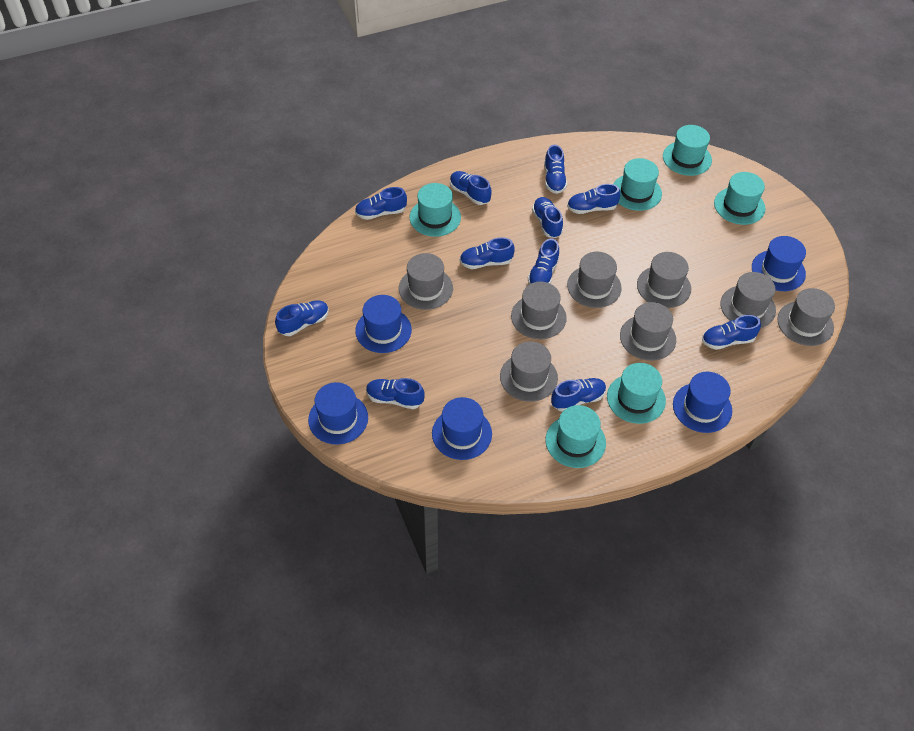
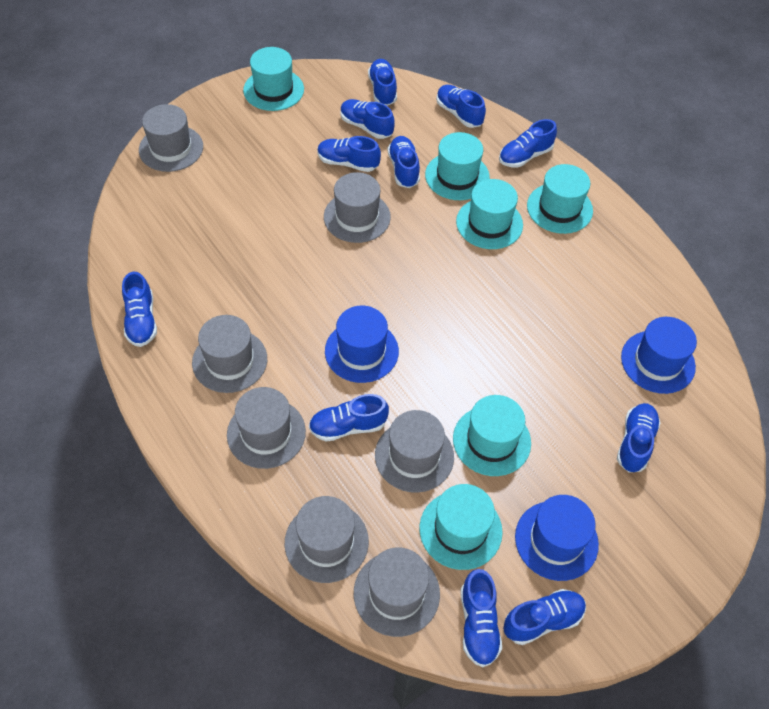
blue hat: [308,382,368,445] [355,295,412,353] [432,397,492,460] [673,372,732,433] [752,236,806,291] = 5 -> [325,306,399,383] [515,495,599,581] [621,317,697,394] = 3
grey hat: [399,253,453,310] [500,341,558,402] [511,282,567,339] [567,252,622,308] [620,302,676,361] [637,252,691,308] [720,272,776,328] [777,288,835,346] = 8 -> [139,104,203,172] [192,315,267,393] [227,387,306,469] [285,496,369,583] [324,172,391,243] [354,547,440,637] [375,410,454,493] = 7

